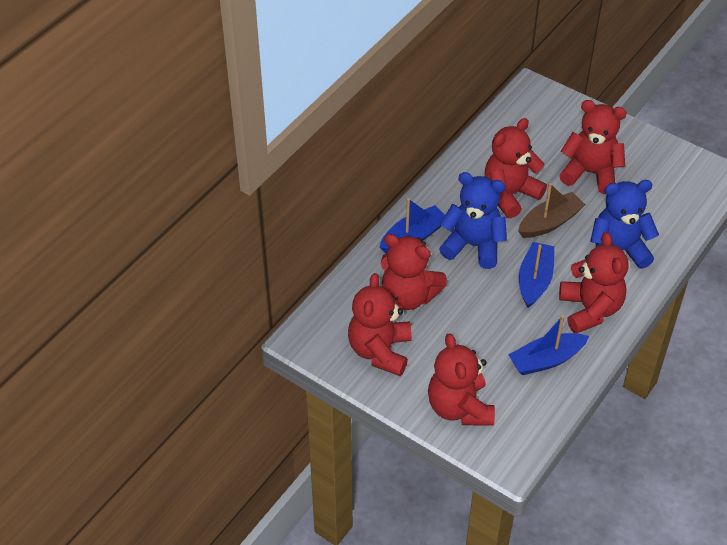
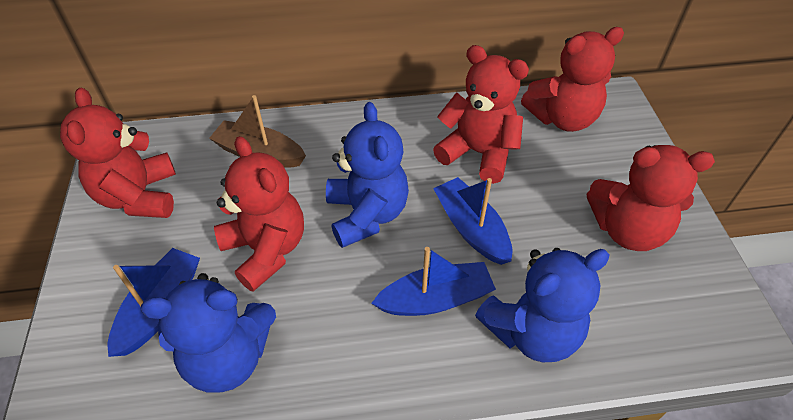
blue teddy bear: [439,172,507,269] [590,180,659,269] = 2 -> [141,273,276,392] [326,102,409,248] [475,248,610,362] = 3
red teddy bear: [348,273,412,376] [381,234,447,310] [428,333,495,426] [485,118,547,218] [559,100,627,194] [559,232,628,333] = 6 -> [60,88,176,218] [214,136,304,292] [433,45,529,184] [521,27,624,132] [587,145,715,251] = 5

